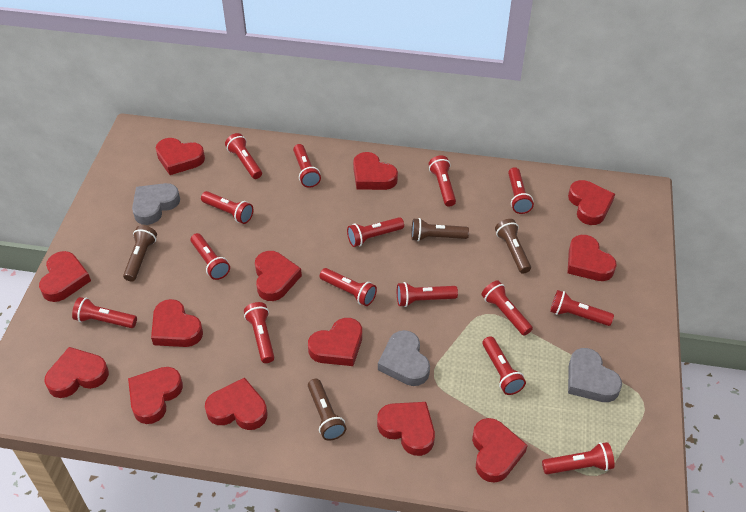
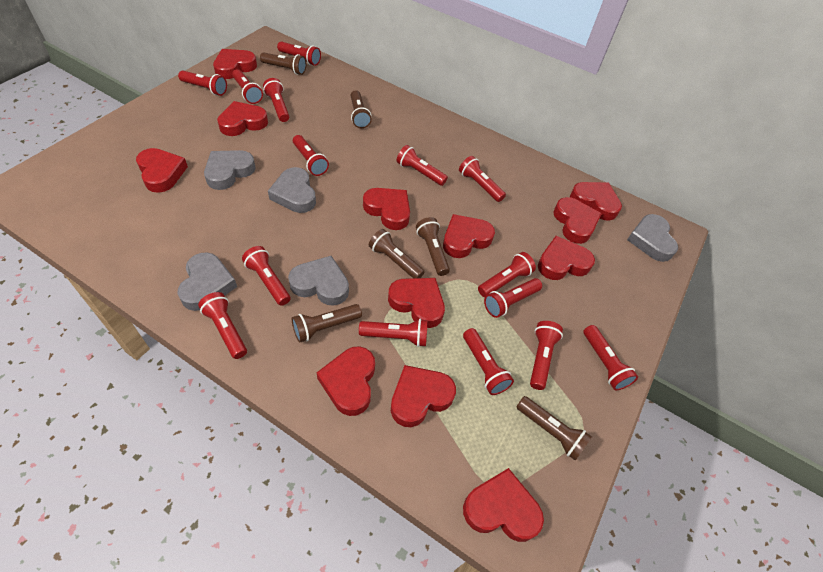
brown flashlight: [123,225,157,282] [308,379,346,441] [411,218,469,241] [495,219,531,274] = 4 -> [260,52,306,75] [292,304,362,343] [351,90,372,128] [369,229,425,278] [416,217,450,276] [517,396,592,460] = 6
grey heart: [132,183,180,225] [378,330,430,386] [568,348,622,402] = 3 -> [178,252,237,311] [204,150,256,190] [268,167,316,213] [288,256,349,306] [627,214,678,262] = 5
red heart: [39,251,91,302] [45,347,109,398] [128,367,183,424] [151,299,203,347] [155,138,205,175] [205,378,268,430] [255,251,302,301] [308,318,362,366] [353,152,398,190] [377,402,435,456] [472,418,528,483] [567,235,617,281] [568,180,615,225] = 13 -> [136,148,188,193] [213,49,257,79] [217,101,268,136] [317,346,375,416] [363,188,410,230] [388,278,445,328] [391,365,456,427] [443,214,495,258] [463,468,544,542] [538,236,595,280] [553,197,602,244] [570,182,622,221] = 12

